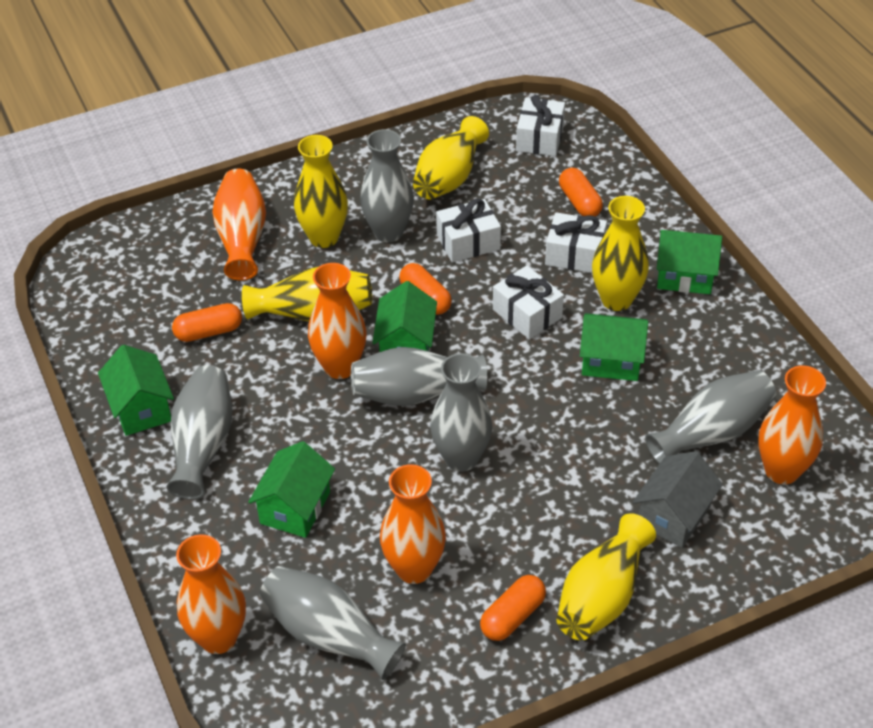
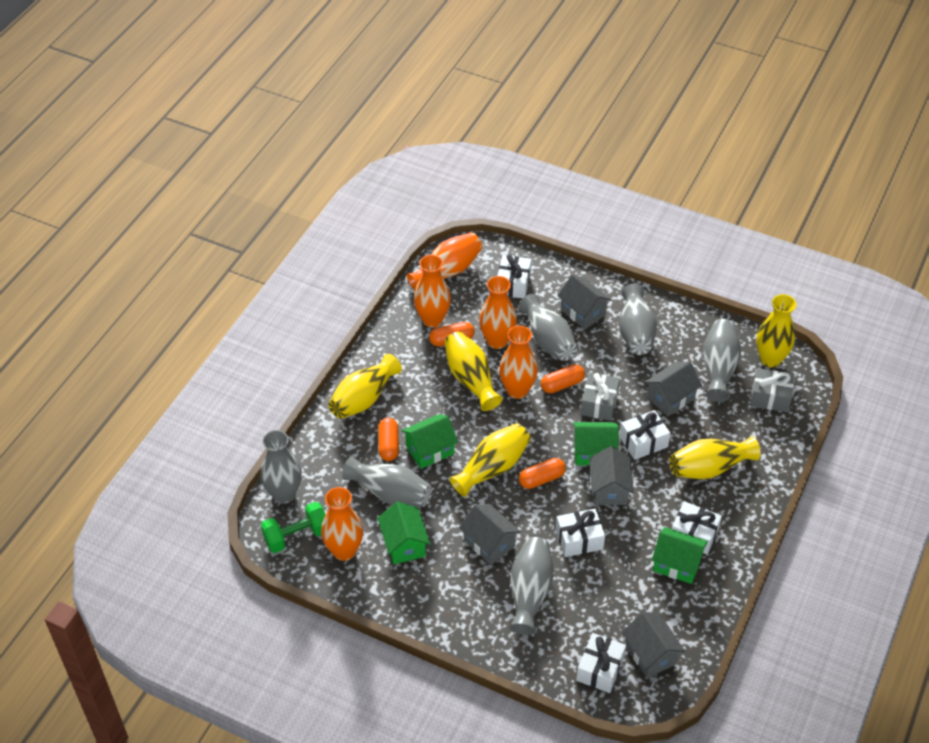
green dumbbell: none = 0 -> [261,502,326,553] = 1
green house: [98,345,174,436] [248,441,335,538] [372,281,437,352] [580,313,648,381] [657,230,722,294] = 5 -> [378,502,430,564] [401,414,458,469] [573,422,619,465] [652,527,708,584] = 4
grey gift: none = 0 -> [581,372,620,421] [750,368,795,412] = 2
grey house: [633,451,723,548] = 1 -> [459,504,521,565] [557,275,612,329] [589,446,634,505] [622,612,685,678] [645,362,702,417] = 5
white gift: [436,199,501,263] [493,265,564,339] [516,95,565,156] [545,212,607,273] = 4 -> [497,255,532,298] [556,509,605,557] [576,633,626,693] [619,410,670,460] [672,501,722,554] = 5

